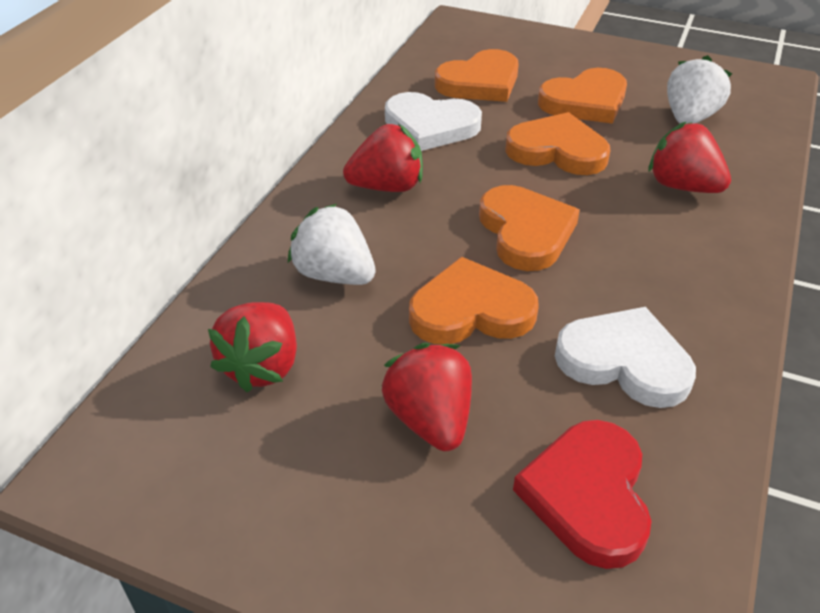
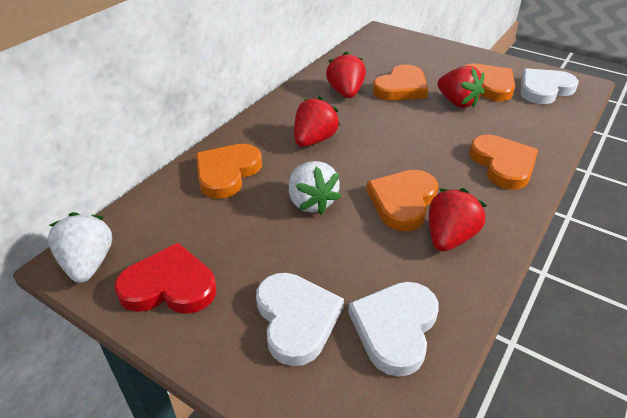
white heart: [385,92,482,151] [555,307,696,408] = 2 -> [256,273,344,366] [348,282,439,377] [521,68,579,104] = 3

